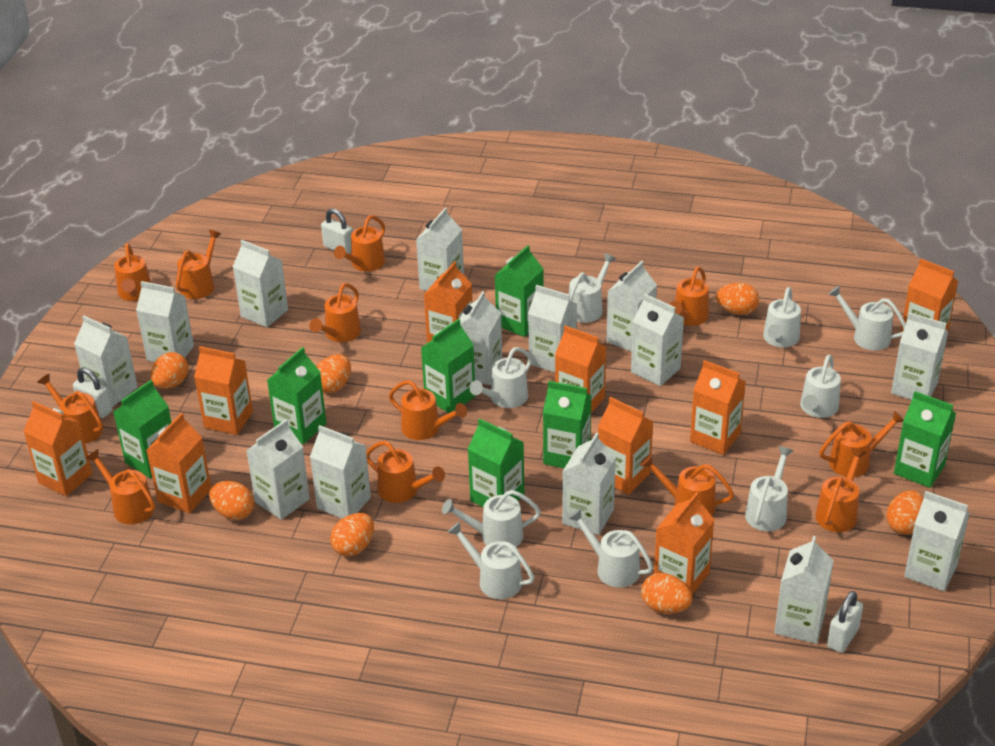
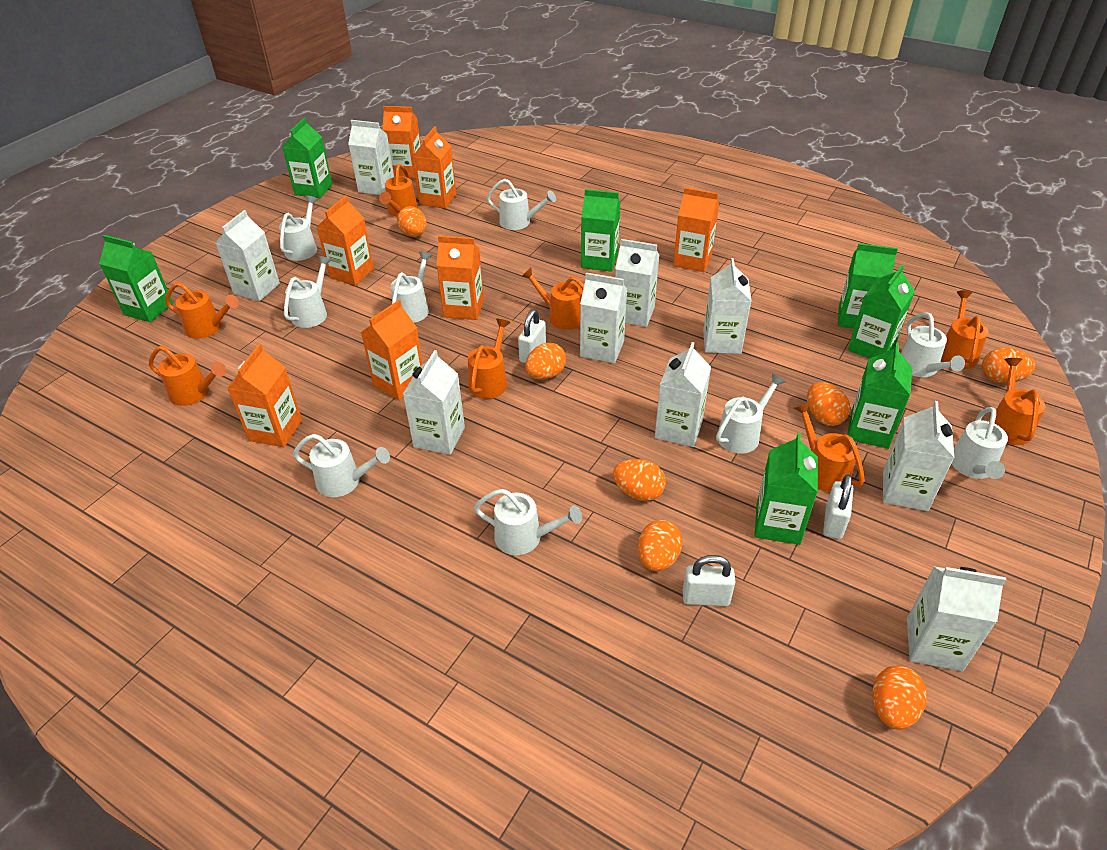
orange carton: [23,401,93,496] [146,413,211,513] [194,346,253,435] [424,261,472,343] [555,325,606,413] [598,397,653,495] [654,492,714,595] [690,360,746,455] [901,259,958,337] = 9 -> [227,344,302,447] [317,196,374,286] [361,300,423,400] [382,106,421,179] [412,126,456,209] [436,236,484,320] [673,188,719,272] = 7
orange watering can: [37,374,103,443] [86,449,155,524] [114,243,151,301] [176,230,221,299] [309,283,361,342] [334,215,385,271] [366,441,445,503] [389,380,467,440] [640,454,734,516] [669,267,709,326] [815,447,867,532] [819,410,904,477] = 12 -> [149,346,226,406] [165,282,239,339] [379,164,418,217] [468,319,511,399] [521,268,584,330] [794,402,864,492] [941,290,989,369] [989,358,1045,445] = 8
white carton: [74,316,138,407] [136,281,194,362] [233,240,288,327] [246,419,310,520] [310,425,371,519] [416,208,464,291] [460,291,502,385] [528,285,577,373] [562,432,616,535] [606,261,657,352] [631,294,684,386] [774,536,834,644] [891,313,948,400] [904,491,970,591] = 14 -> [215,210,280,301] [348,120,394,195] [403,350,465,455] [580,273,627,363] [615,239,659,327] [655,342,711,447] [703,258,751,354] [883,401,954,511] [907,566,1006,671] = 9

